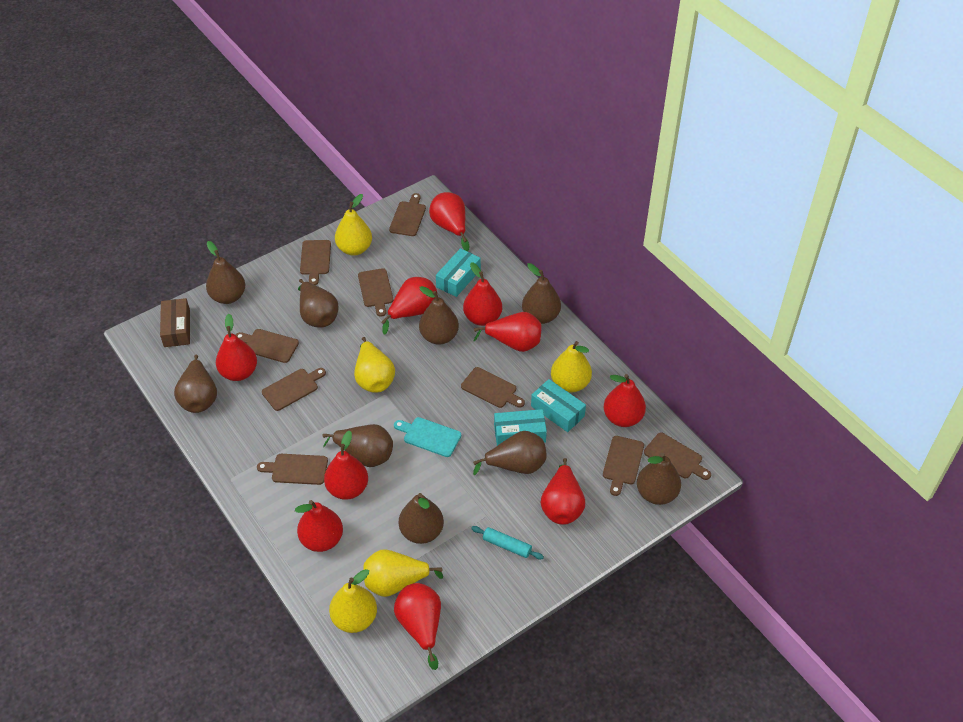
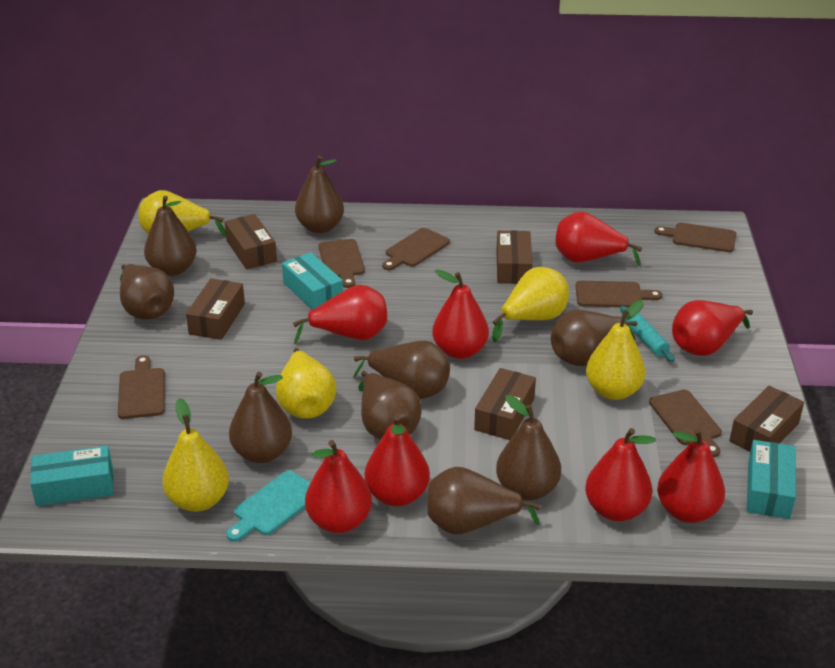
brown box: [160,298,190,347] = 1 -> [186,278,245,340] [225,214,277,270] [474,368,536,440] [496,231,532,284] [729,386,804,452] = 5
brown cutting board: [236,329,299,363] [257,454,328,485] [262,368,326,411] [300,240,331,285] [358,268,393,317] [389,193,426,236] [461,367,525,408] [603,436,644,496] [644,432,711,480] = 9 -> [118,355,165,419] [318,239,365,288] [382,228,450,270] [576,281,662,307] [649,390,722,457] [655,223,737,252] = 6
red pear: [216,314,257,381] [295,500,343,552] [324,431,368,500] [382,277,437,334] [394,583,441,670] [429,192,469,252] [463,262,502,326] [474,312,542,352] [541,458,585,525] [604,374,646,427] = 10 -> [293,285,387,344] [305,440,372,533] [365,415,430,506] [432,269,489,359] [555,212,642,266] [585,428,656,521] [657,428,725,523] [672,300,753,356] = 8

